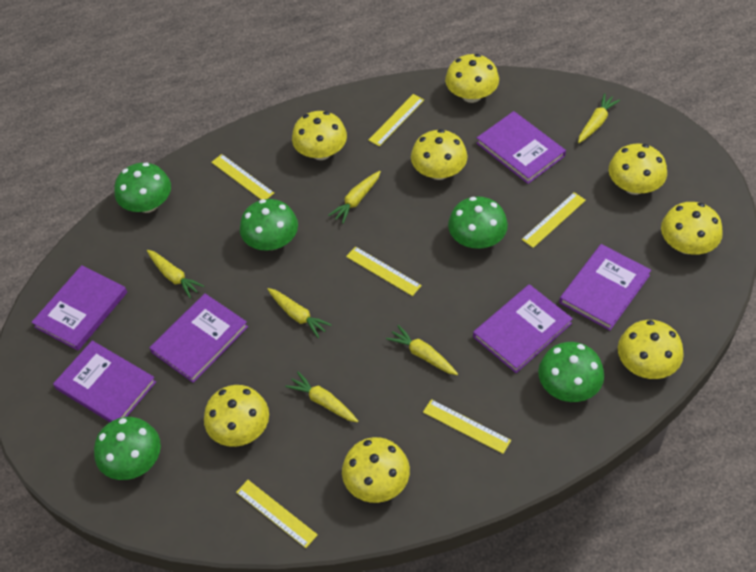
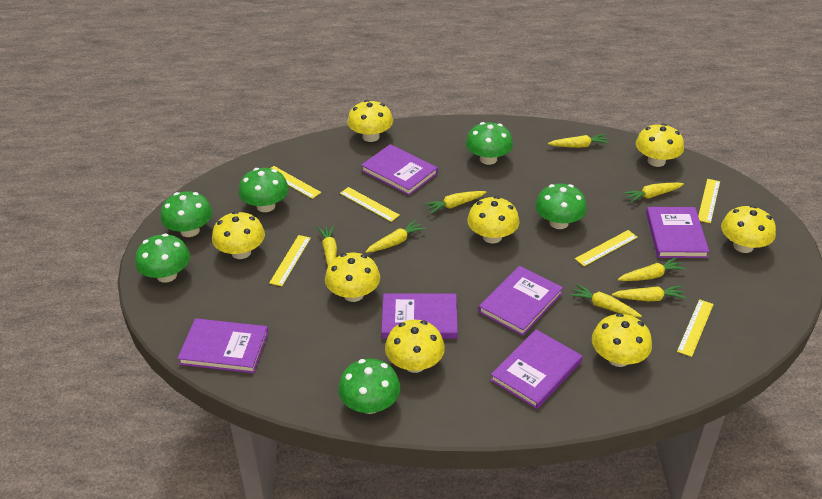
green mushroom: [94,417,161,480] [114,163,171,213] [240,199,298,251] [448,196,508,249] [538,342,604,402] = 5 -> [135,233,190,283] [160,191,213,237] [239,168,289,212] [338,359,401,414] [466,122,513,165] [535,184,587,229] = 6
yellow carrot: [147,250,204,298] [267,288,332,338] [285,372,358,423] [328,171,381,224] [386,325,458,375] [578,93,620,143] = 6 -> [317,225,337,266] [365,220,426,253] [424,191,486,214] [548,134,609,148] [569,284,642,317] [612,285,686,301] [617,258,686,281] [623,183,684,203] = 8

